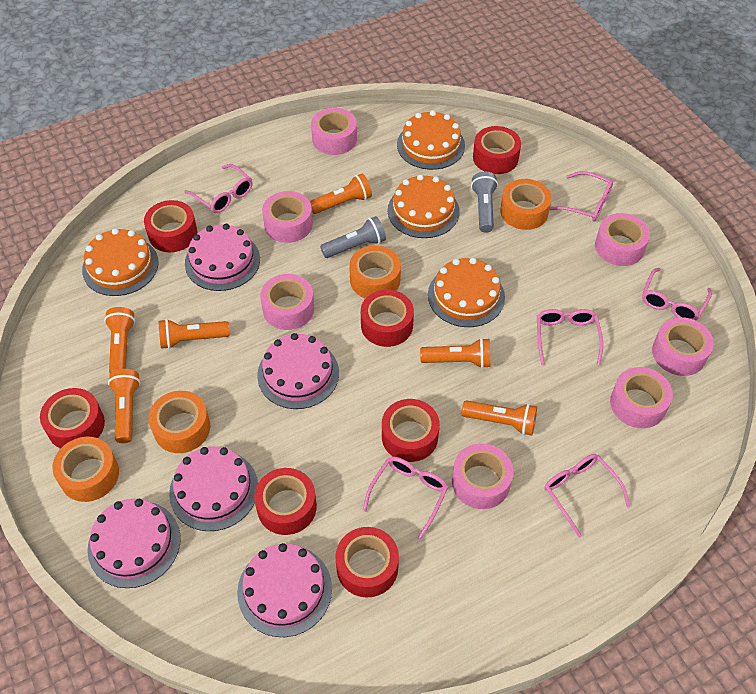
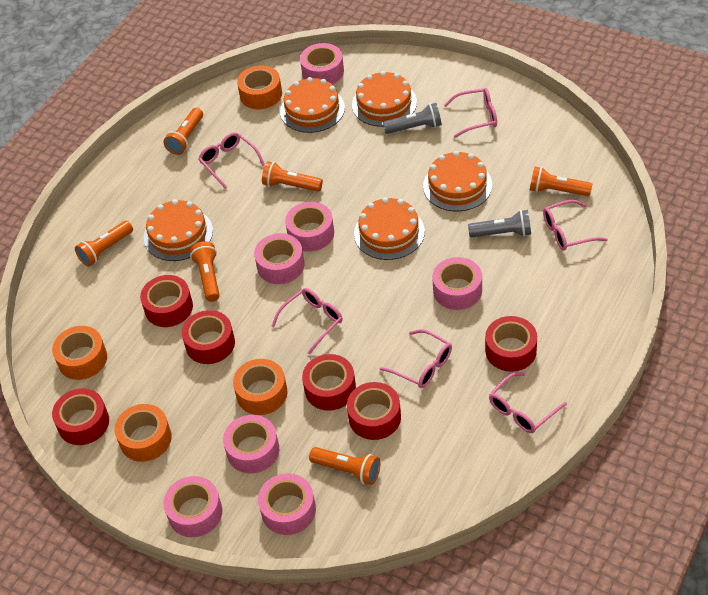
orange cake: [82,228,159,296] [388,175,460,238] [397,110,465,170] [428,258,505,327] = 4 -> [144,199,213,261] [280,77,345,133] [352,71,417,127] [354,197,425,260] [423,151,492,211] = 5
pink cake: [87,499,181,588] [169,446,258,531] [185,224,260,291] [237,543,332,637] [257,333,339,409] = 5 -> none = 0
red tape: [40,388,105,449] [144,200,197,252] [254,468,317,535] [336,527,399,597] [361,290,414,347] [382,399,440,462] [473,126,521,174] = 7 -> [52,388,109,445] [140,275,193,327] [182,310,235,364] [302,354,356,411] [347,382,401,440] [485,316,537,372] = 6

